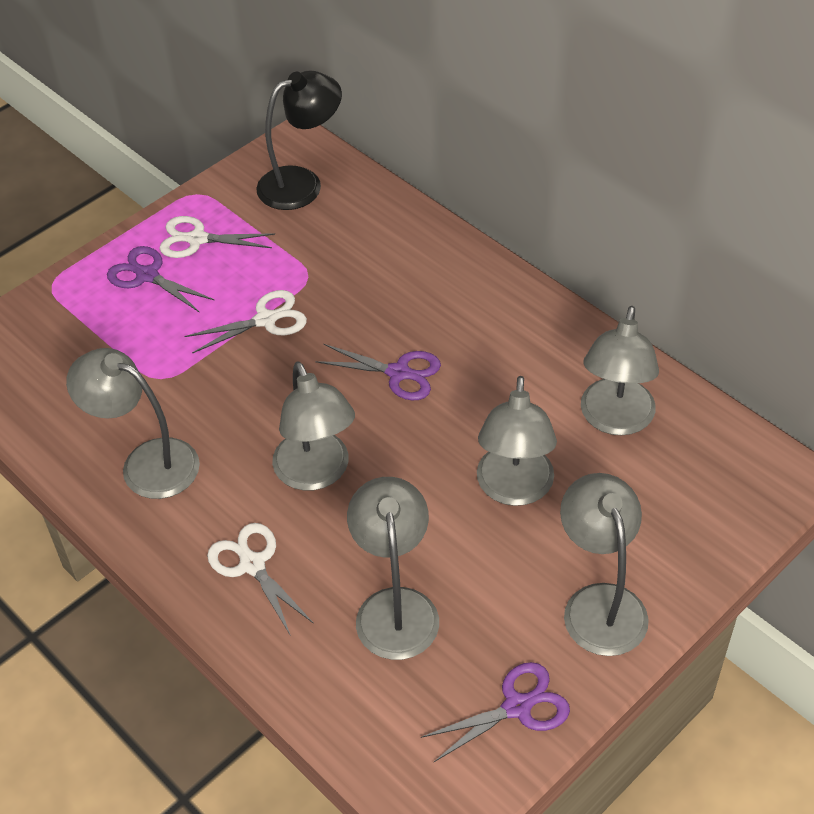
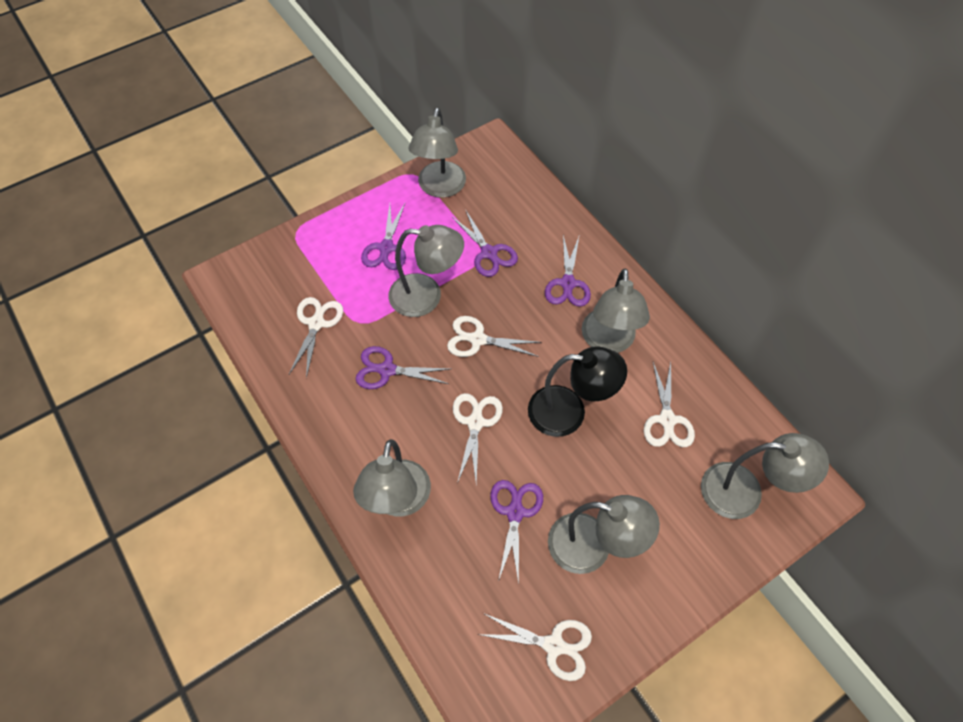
purple scissors: [107,246,214,313] [316,344,441,400] [420,662,570,762] = 3 -> [356,346,450,389] [361,203,406,270] [452,209,518,277] [490,480,543,584] [545,235,591,307] = 5
white scissors: [159,216,275,258] [184,290,307,354] [207,523,314,636] = 3 -> [289,297,343,378] [447,316,542,357] [453,393,503,483] [477,613,592,681] [644,362,695,447] = 5

